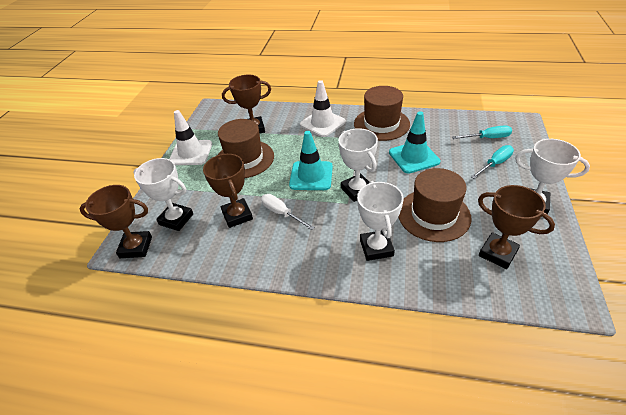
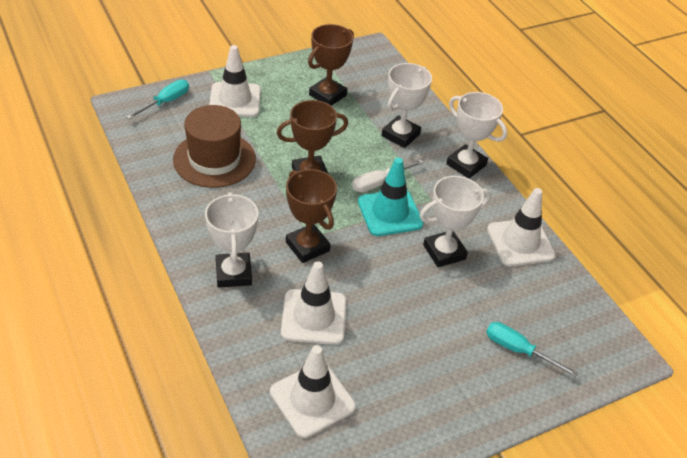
brown hat: [218,119,274,178] [354,86,410,141] [398,168,471,242] = 3 -> [173,105,256,188] = 1
brown trophy: [80,185,152,258] [203,154,253,228] [222,75,271,134] [478,185,555,269] = 4 -> [277,100,348,174] [286,169,337,263] [308,24,354,106] = 3
turquoise traffic cone: [289,131,333,190] [389,111,440,174] = 2 -> [358,158,423,236] = 1
white traffic cone: [169,110,212,165] [300,80,346,137] = 2 -> [209,45,261,117] [270,345,356,438] [281,261,346,345] [487,188,556,266] = 4

